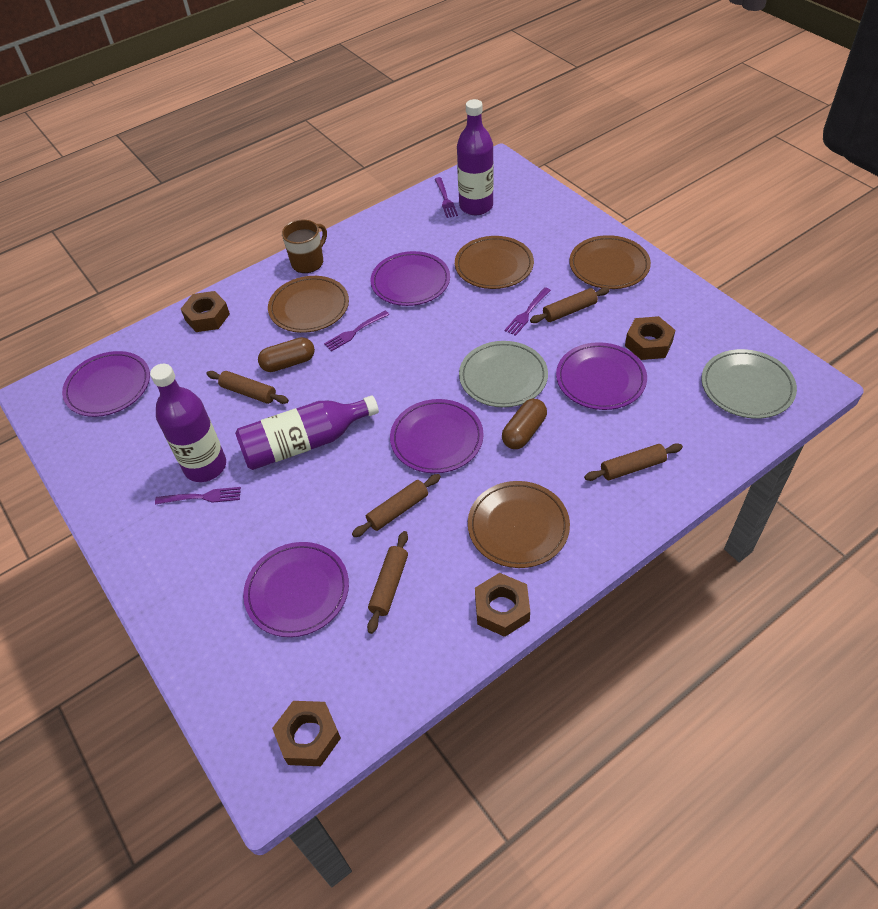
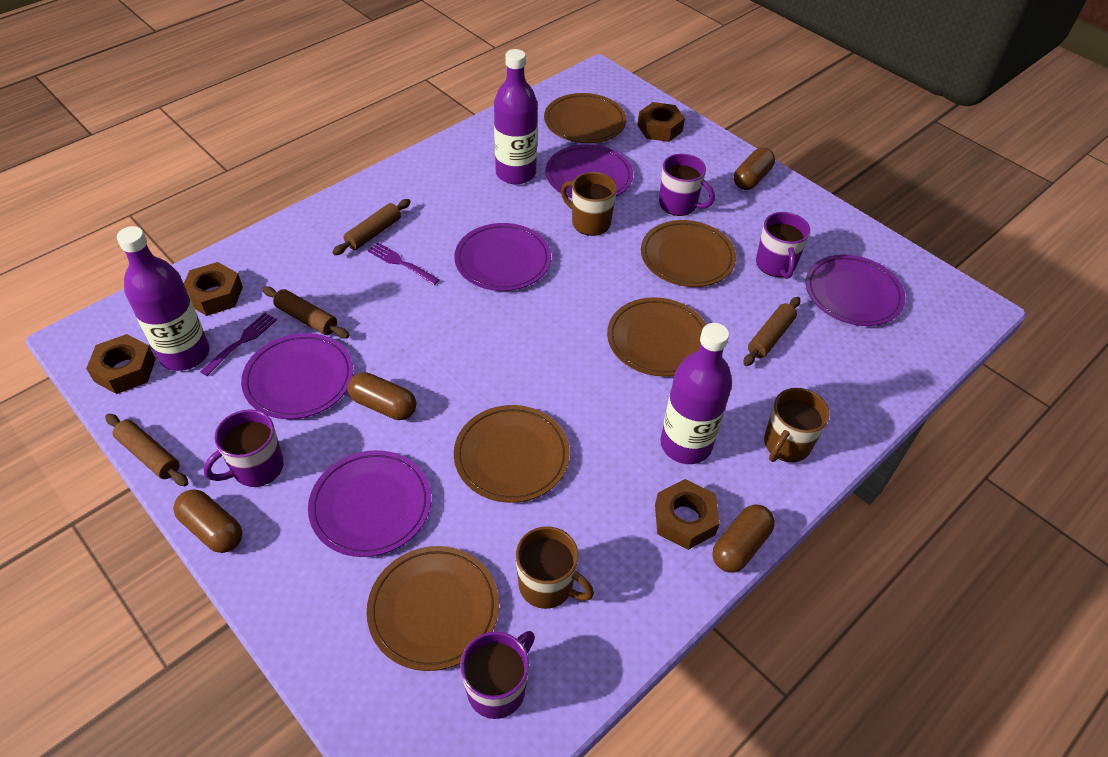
brown capsule: [258,337,315,372] [502,399,547,449] = 2 -> [173,489,242,553] [347,372,416,420] [712,505,775,573] [734,148,775,190] = 4
brown mug: [282,219,327,273] = 1 -> [516,526,594,609] [561,172,617,236] [764,388,830,462] = 3
brown plate: [268,276,349,333] [455,236,534,289] [468,481,570,568] [569,235,651,289] = 4 -> [367,546,499,671] [454,405,570,503] [544,93,627,143] [607,297,707,376] [641,220,736,287] = 5
brown rolling pin: [206,371,289,404] [352,474,441,537] [367,531,408,634] [530,287,610,323] [584,443,683,481] = 5 -> [105,414,188,486] [262,286,349,338] [332,199,411,255] [743,297,800,366] = 4
grey plate: [459,341,548,407] [701,349,797,419] = 2 -> none = 0
purple fork: [155,487,241,505] [324,310,389,352] [435,177,458,218] [505,287,551,336] = 4 -> [200,313,277,376] [368,243,440,285] = 2
purple mug: none = 0 -> [203,409,284,487] [460,631,535,719] [659,154,715,216] [756,212,810,279] = 4

